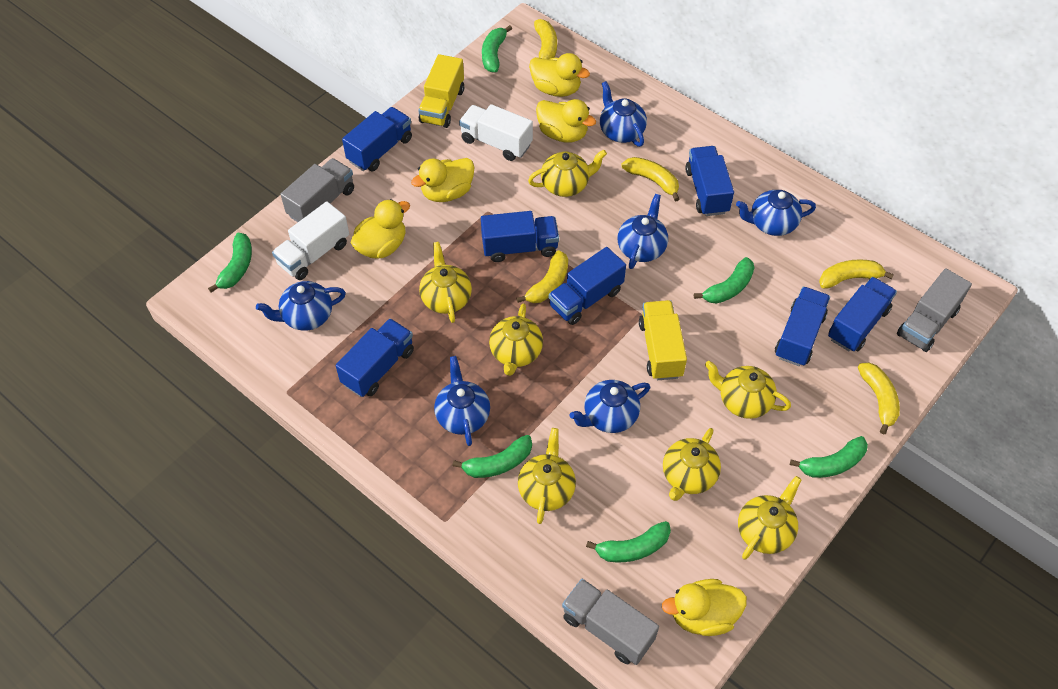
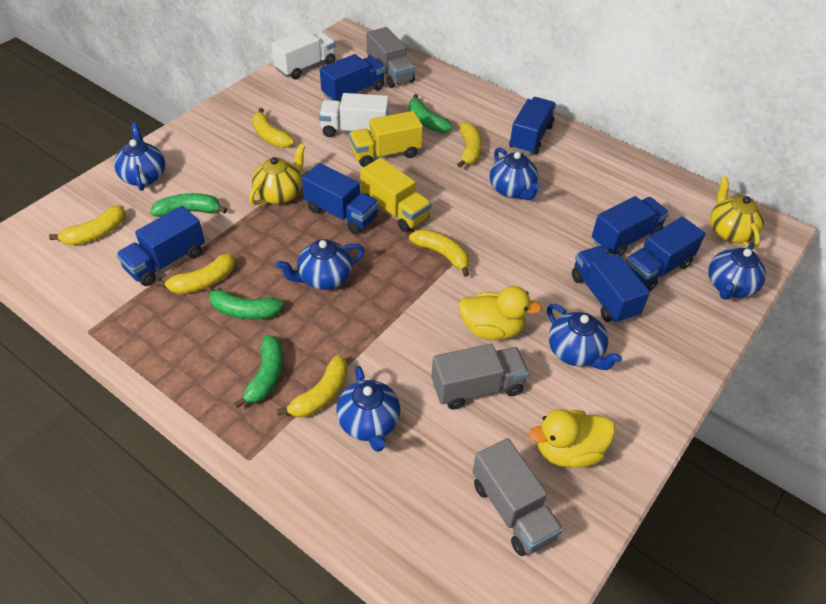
green banana: [208,233,252,293] [453,435,532,478] [482,25,512,72] [586,521,671,562] [694,257,754,304] [790,436,868,478] = 6 -> [150,193,227,217] [205,285,284,320] [234,335,283,408] [409,94,452,133] = 4
yellow banana: [516,250,568,303] [534,19,557,60] [622,157,679,201] [819,259,894,289] [858,363,900,435] = 5 -> [49,205,126,245] [156,253,235,294] [252,108,294,148] [277,355,348,417] [409,229,469,277] [457,122,482,168] = 6
yellow duck: [350,199,410,259] [411,158,475,202] [529,53,590,97] [536,99,596,143] [662,579,747,636] = 5 -> [459,286,542,340] [529,409,615,468] = 2
yellow teapot: [419,242,472,323] [489,303,543,376] [518,428,576,524] [528,150,607,197] [663,428,721,501] [705,361,791,419] [738,476,802,560] = 7 -> [249,144,306,205] [710,176,764,250] = 2

